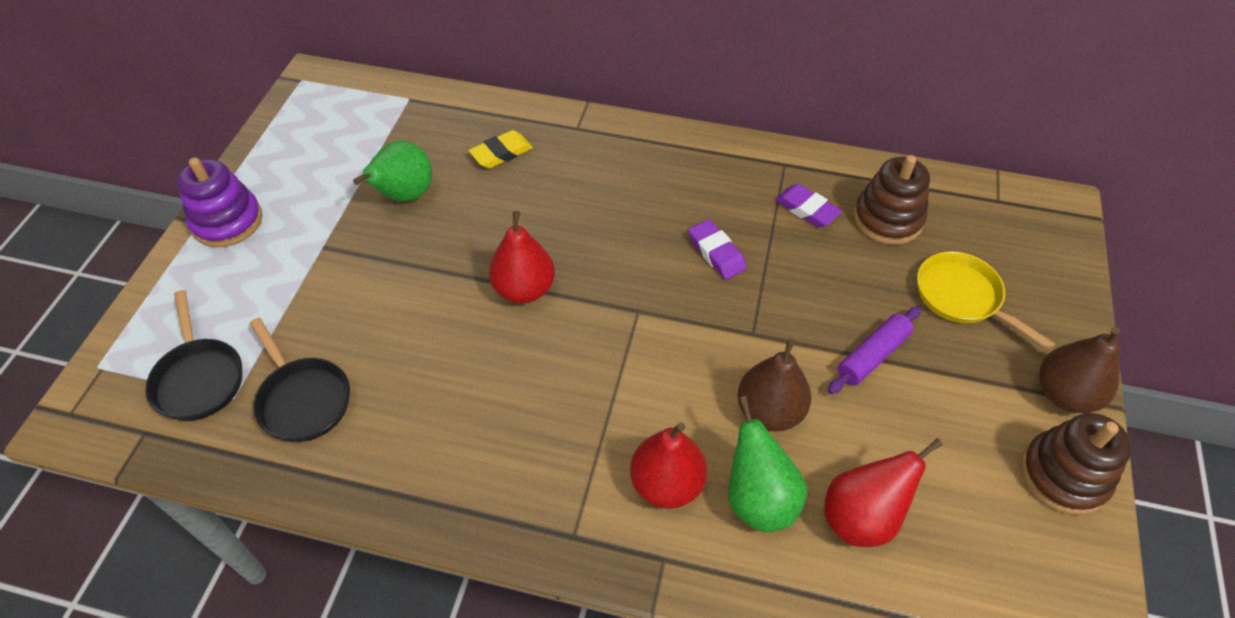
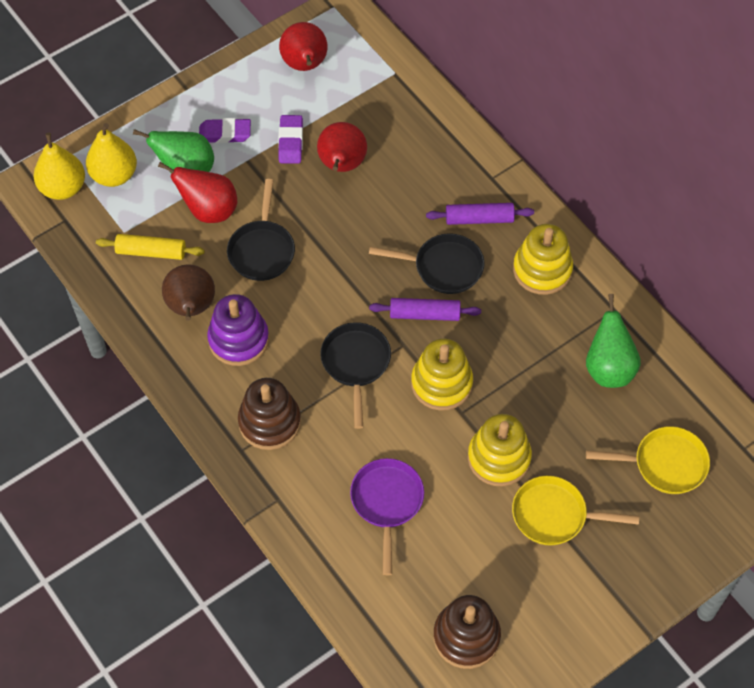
black pan: [146,290,243,421] [250,318,350,442] = 2 -> [227,179,295,281] [320,322,391,429] [369,233,484,294] = 3
brown pear: [737,338,811,432] [1039,326,1120,413] = 2 -> [162,264,215,321] = 1
purple pan: none = 0 -> [350,458,424,575] = 1
purple rolling pin: [828,306,921,394] = 1 -> [369,298,481,321] [426,203,534,225] = 2
yellow eraser: [469,130,533,168] = 1 -> none = 0
yellow pan: [917,251,1056,351] = 1 -> [512,476,639,545] [586,426,710,494] = 2
yellow pear: none = 0 -> [34,133,85,200] [86,123,137,187] = 2
yellow rolling pin: none = 0 -> [96,234,205,260] = 1
yellow stacking toy: none = 0 -> [411,339,473,411] [468,414,532,486] [513,224,573,295] = 3

